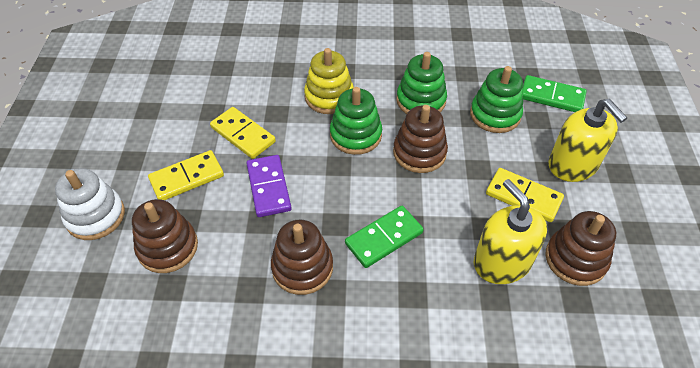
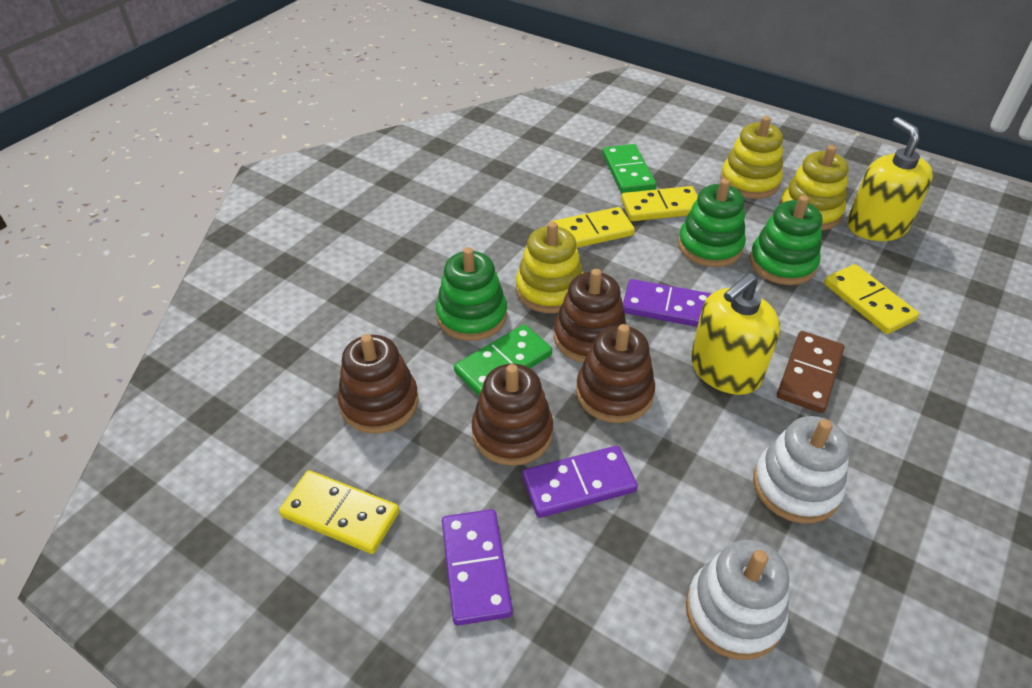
brown domino: none = 0 -> [777,331,844,413] = 1
purple domino: [246,155,291,217] = 1 -> [442,509,513,626] [522,446,638,518] [623,279,712,327] = 3
white stacking toy: [55,168,125,240] = 1 -> [686,540,789,660] [753,416,850,523] = 2
yellow domino: [148,150,224,200] [210,107,276,159] [486,168,564,222] = 3 -> [279,470,399,554] [550,207,635,248] [621,186,698,221] [824,264,919,334] = 4
yellow stacking toy: [304,48,354,114] = 1 -> [516,222,583,313] [720,116,783,199] [779,145,849,230] = 3

